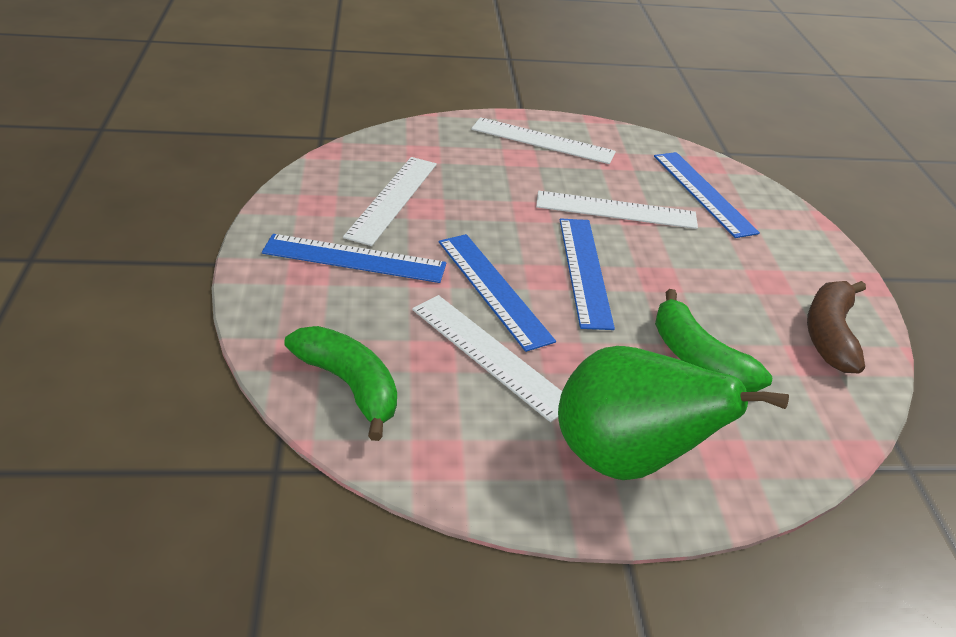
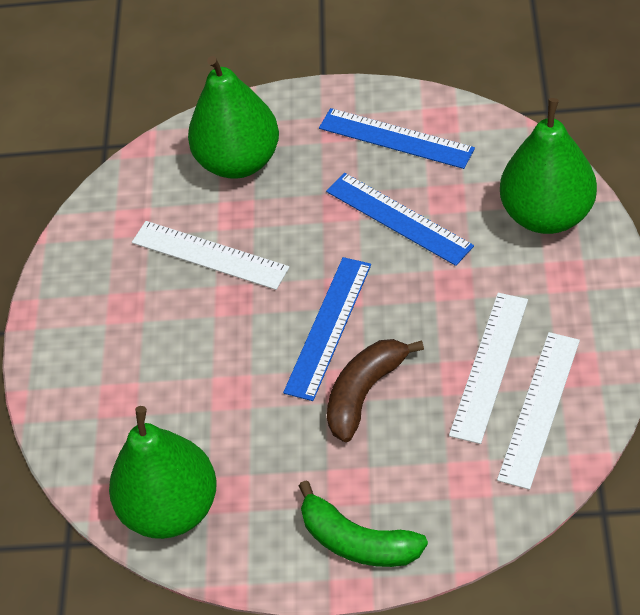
blue ruler: [262,234,446,283] [439,234,556,352] [560,219,615,330] [654,152,760,238] = 4 -> [283,257,371,401] [319,108,475,169] [326,173,474,266] = 3
green banana: [285,326,397,441] [655,289,772,392] = 2 -> [299,481,428,567] = 1
green pear: [558,346,789,480] = 1 -> [109,406,217,539] [188,56,279,179] [500,98,597,234] = 3
white ruler: [343,157,437,246] [412,295,562,422] [471,117,616,164] [536,191,698,229] = 4 -> [132,221,290,290] [449,293,528,444] [497,332,580,490] = 3

